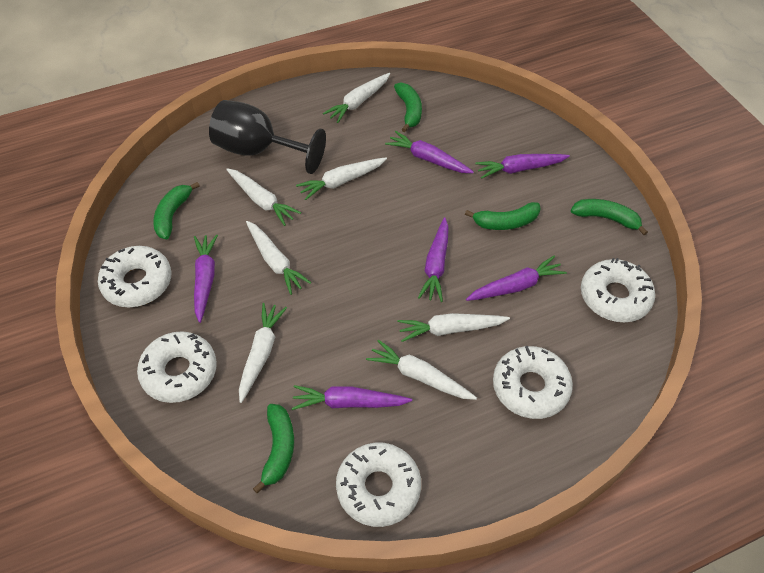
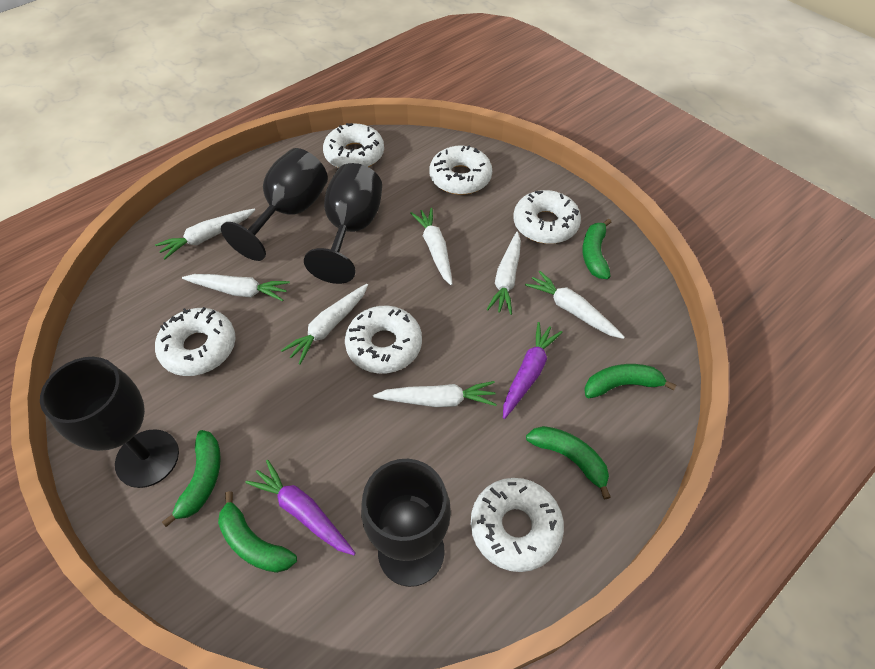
black goblet: [209,100,326,174] = 1 -> [40,357,179,488] [221,148,328,261] [304,163,382,284] [361,459,451,587] = 4
purple carrot: [194,234,218,323] [292,385,412,410] [385,131,474,173] [418,217,449,302] [466,256,567,301] [475,154,570,179] = 6 -> [245,460,355,555] [503,322,562,419] = 2
white donut: [98,246,172,307] [137,331,217,403] [336,442,421,527] [493,346,573,419] [581,258,655,322] = 5 -> [155,307,236,376] [323,123,384,168] [345,306,422,374] [429,145,492,195] [471,478,564,572] [513,190,581,244] = 6

